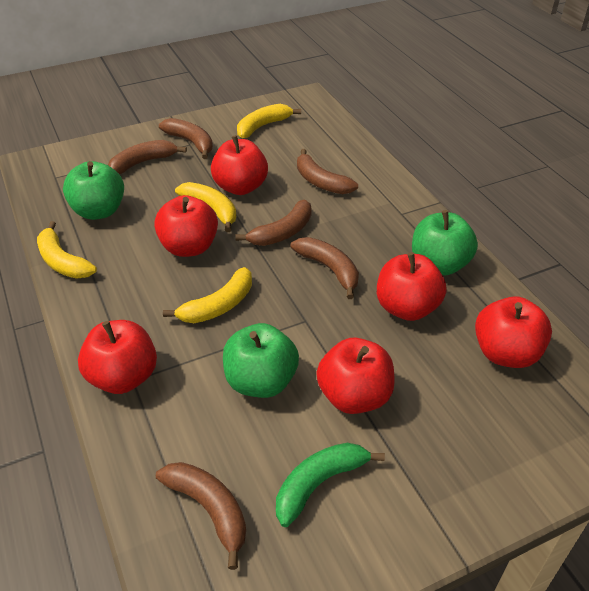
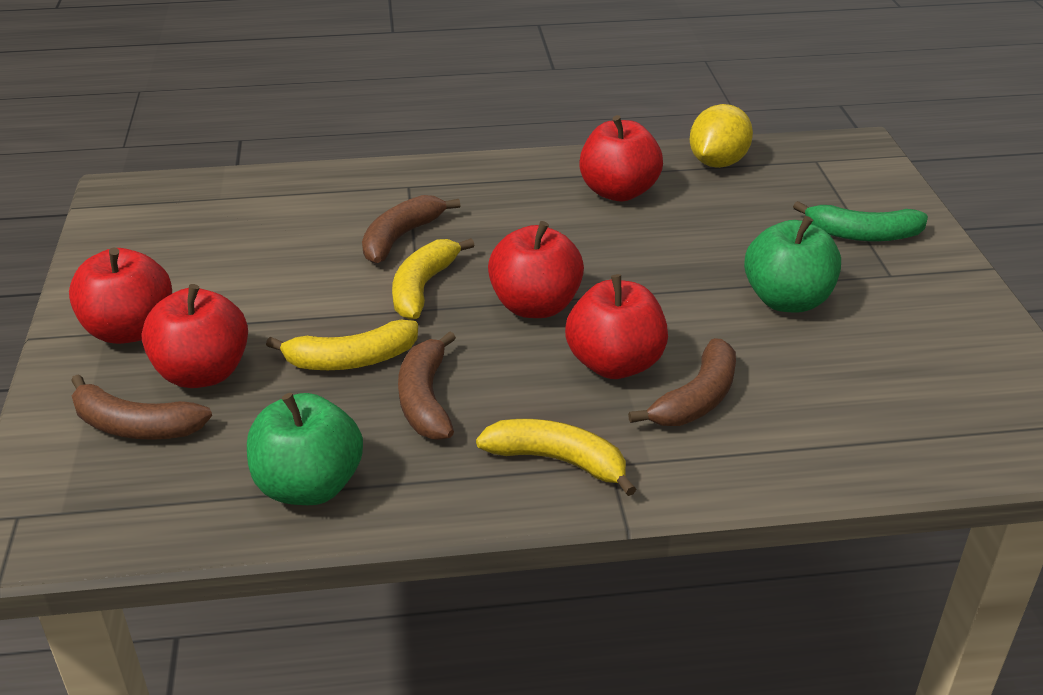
brown banana: [108,140,187,174] [156,462,246,570] [159,118,213,159] [235,200,312,246] [291,237,359,299] [297,149,358,194] = 6 -> [71,374,212,440] [362,195,460,263] [398,331,456,440] [628,338,736,426] = 4
green apple: [63,161,124,220] [223,323,299,398] [412,210,478,275] = 3 -> [247,393,363,505] [744,216,841,313] = 2
red apple: [78,320,157,394] [154,195,218,257] [211,135,268,195] [316,338,395,414] [377,252,447,321] [475,296,552,368] = 6 -> [69,248,172,344] [141,284,248,388] [488,221,584,318] [565,274,668,379] [579,115,663,201] = 5
yellow banana: [37,221,97,279] [163,267,252,323] [175,182,236,232] [237,104,301,138] = 4 -> [266,320,418,370] [392,238,474,319] [476,419,636,496] = 3
yellow lemon: none = 0 -> [690,104,753,168] = 1

